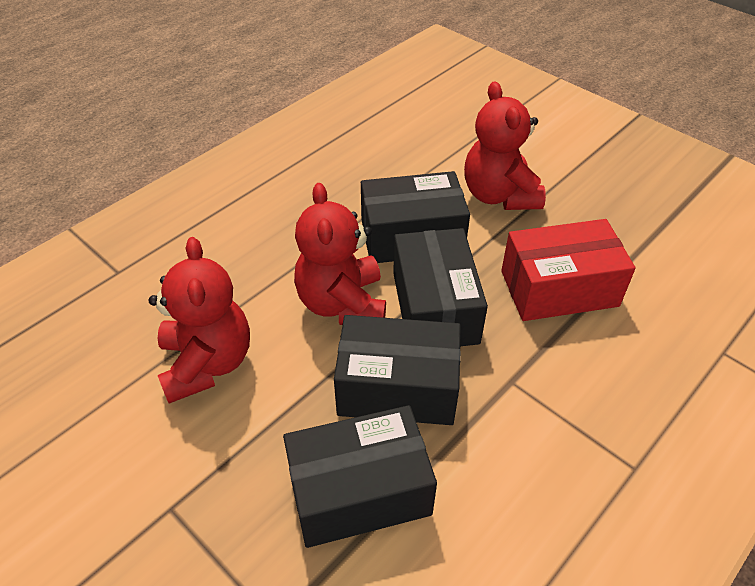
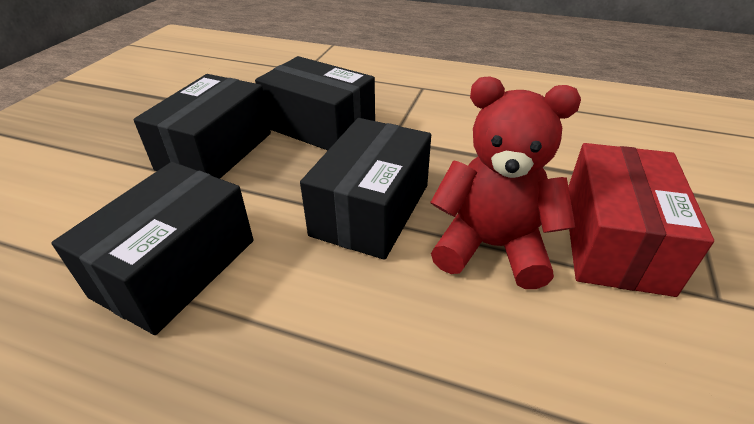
red teddy bear: [149,237,250,403] [294,183,386,325] [464,81,546,210] = 3 -> [430,76,581,289] = 1

